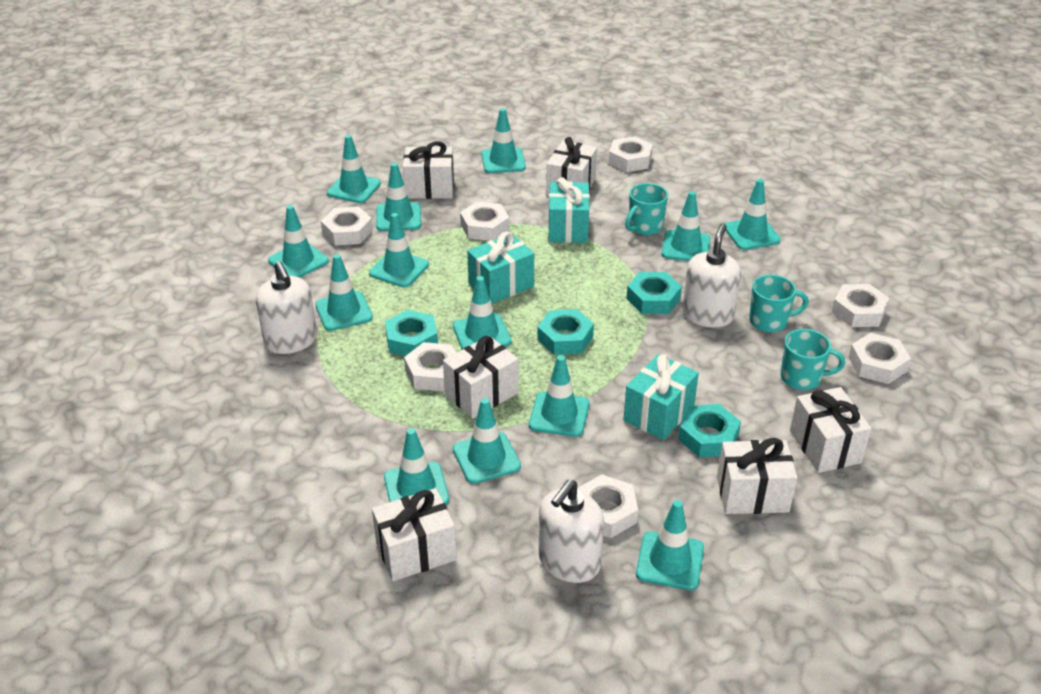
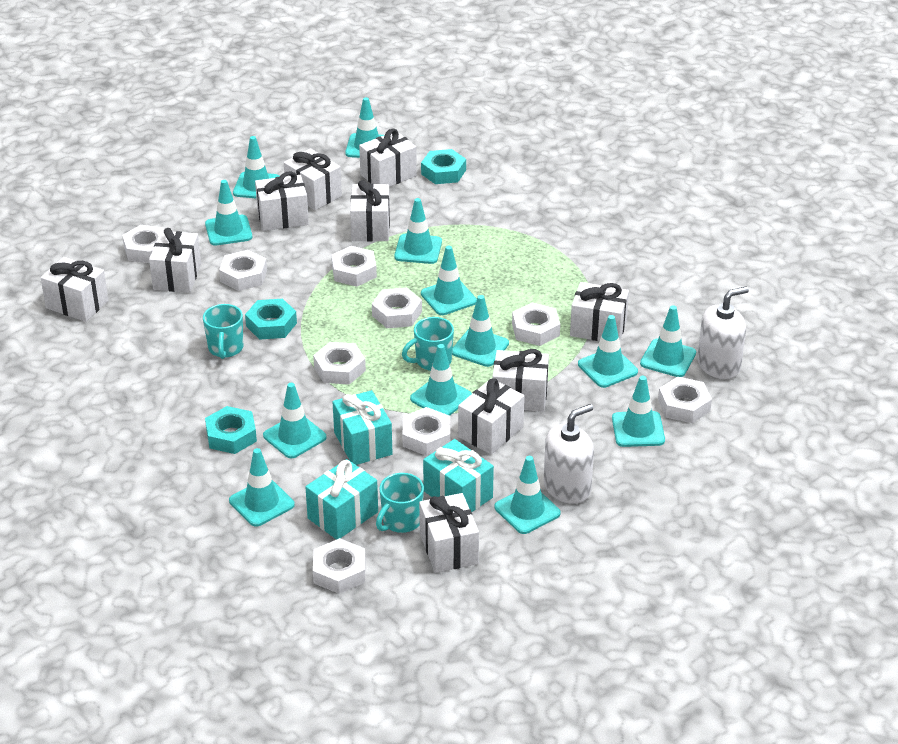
turquoise nut: [385,310,438,356] [537,309,594,355] [626,272,682,314] [678,404,741,458] = 4 -> [205,406,257,454] [245,299,297,340] [421,149,466,184] = 3
white gift: [372,488,457,581] [403,141,454,199] [443,336,519,419] [546,137,597,196] [717,438,797,514] [790,387,872,473] = 6 -> [41,257,109,322] [149,228,201,293] [255,171,309,231] [284,148,342,210] [350,180,390,241] [359,129,417,187] [419,493,479,573] [458,378,525,454] [492,349,549,412] [570,282,629,341] = 10
white nut: [321,207,373,246] [404,342,456,391] [460,202,509,241] [577,475,638,538] [609,136,653,172] [832,284,890,327] [848,333,911,384] = 7 -> [122,225,164,263] [219,250,267,291] [313,342,366,385] [313,538,366,594] [331,246,377,287] [372,288,422,328] [403,407,450,456] [512,303,560,346] [658,377,712,423] = 9
white soap dispenser: [256,261,317,354] [539,480,604,583] [682,223,741,328] = 3 -> [544,404,594,504] [697,287,749,379] = 2

